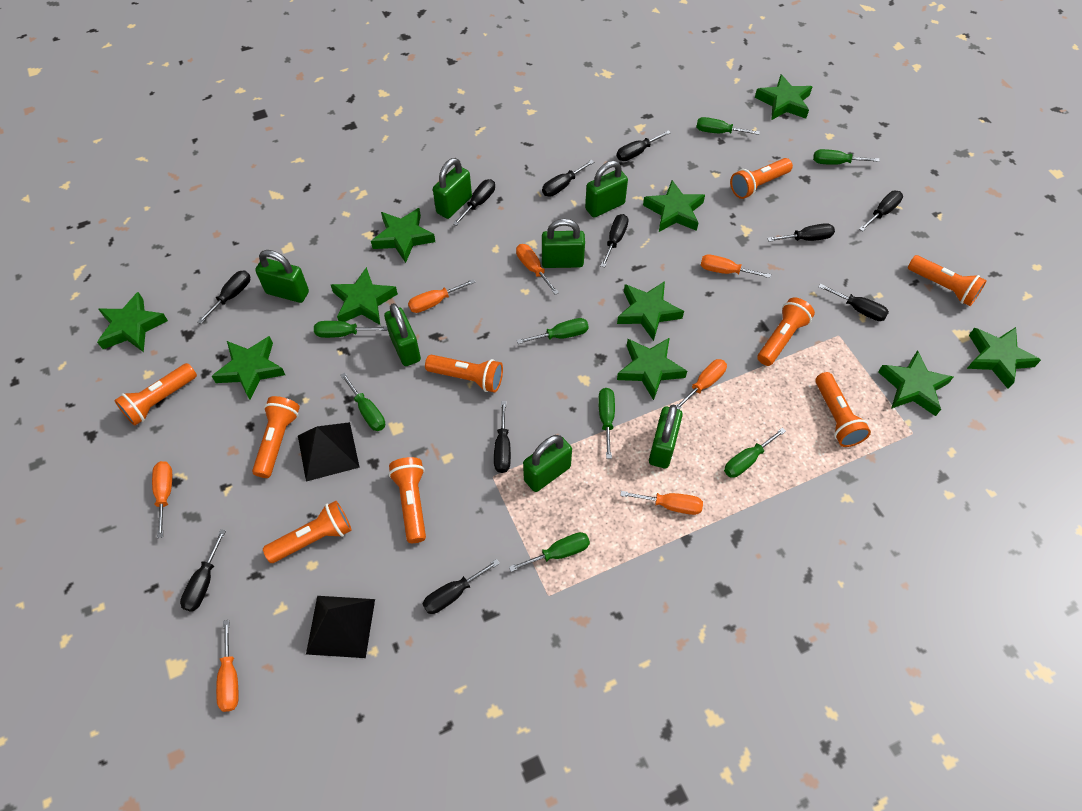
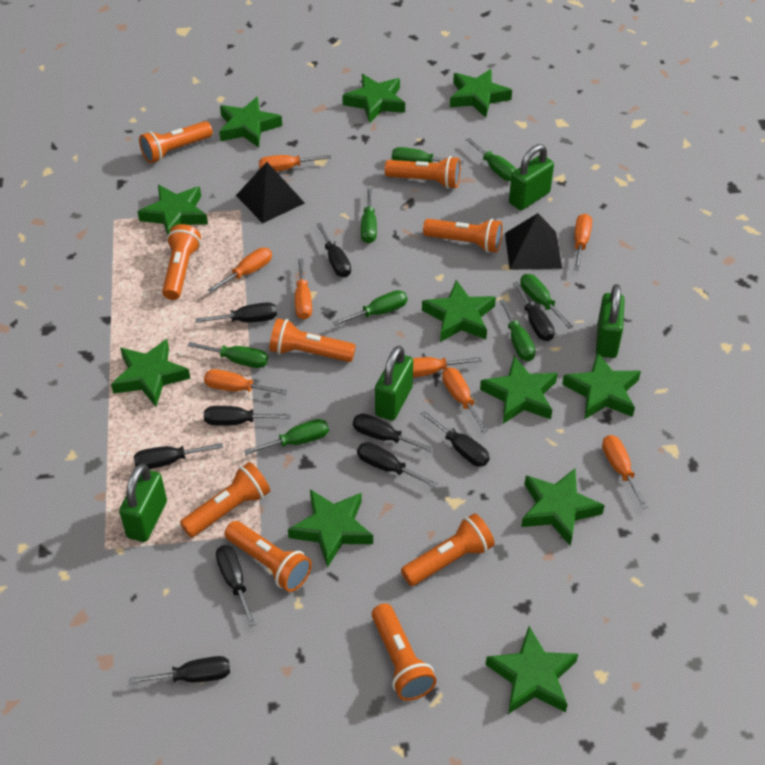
black screwdriver: [180,529,226,612] [197,270,250,324] [423,559,500,614] [453,179,495,226] [494,401,511,473] [542,160,594,197] [601,214,629,267] [617,130,671,161] [767,223,835,242] [819,284,889,321] [859,191,903,231] = 11 -> [129,656,230,684] [134,443,223,469] [195,302,277,323] [204,406,291,426] [216,545,256,627] [316,223,351,277] [353,414,435,453] [357,442,438,488] [421,410,490,467] [513,282,555,341] = 10
green padlock: [255,250,309,303] [384,303,421,366] [433,158,472,219] [523,435,572,492] [542,219,585,268] [585,161,628,218] [649,405,683,468] = 7 -> [119,464,167,542] [375,346,413,421] [509,144,554,210] [596,284,625,358] = 4
green star: [97,292,168,352] [212,336,285,400] [331,267,398,325] [371,208,435,263] [617,281,684,341] [617,337,687,400] [643,180,705,232] [755,74,812,120] [878,350,953,416] [967,327,1041,389] = 10 -> [111,339,190,407] [137,185,208,235] [219,97,282,148] [288,489,373,568] [342,74,405,123] [422,280,496,342] [450,69,512,118] [480,356,558,424] [486,626,578,714] [521,469,605,546] [562,352,641,420] = 11
orange screwdriver: [152,461,172,538] [216,620,239,712] [408,279,476,313] [516,244,559,295] [620,491,703,515] [676,359,727,409] [701,254,771,278] = 7 -> [204,369,287,395] [208,248,272,293] [259,155,331,172] [295,258,312,320] [412,357,482,377] [442,367,489,433] [574,214,592,270] [602,435,648,509] = 8

